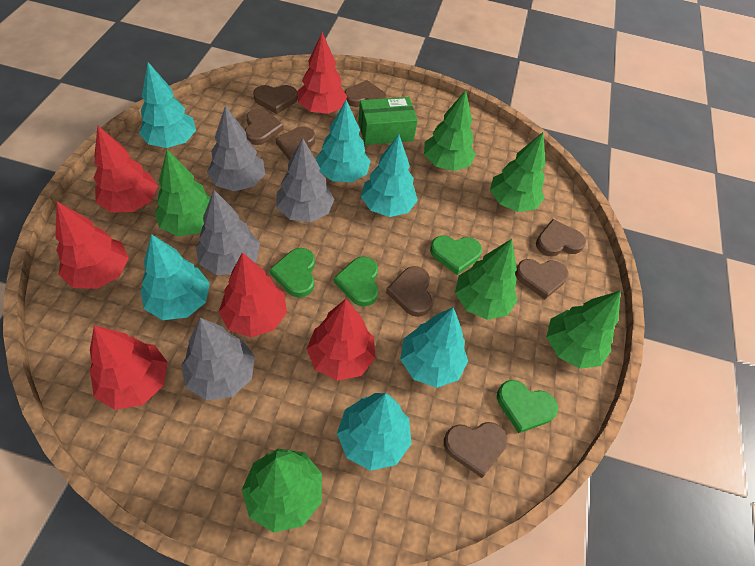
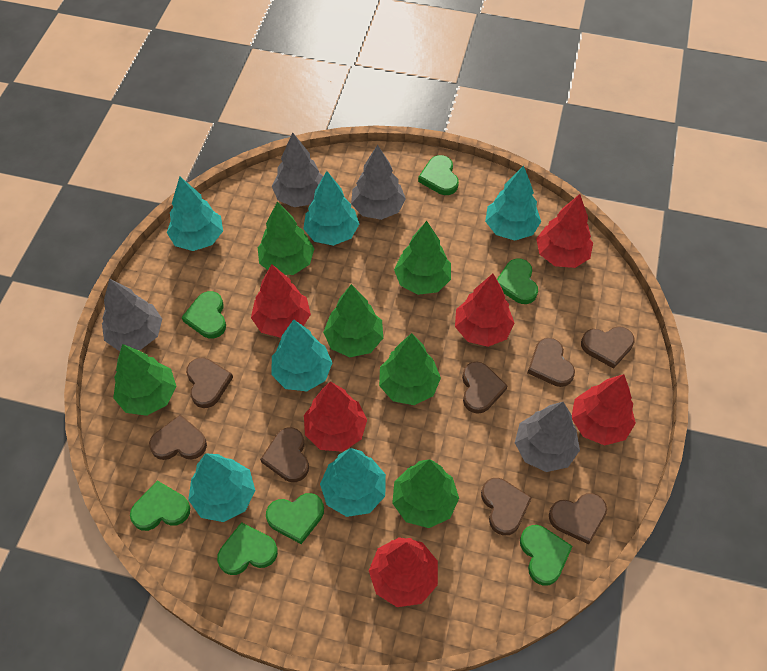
green box: [358,97,418,145] = 1 -> none = 0
green heart: [270,248,315,298] [334,257,379,307] [430,235,482,275] [497,380,558,433] = 4 -> [130,480,190,531] [181,291,226,338] [217,522,278,575] [266,493,324,544] [418,155,459,195] [497,259,538,304] [520,525,573,586] = 7

